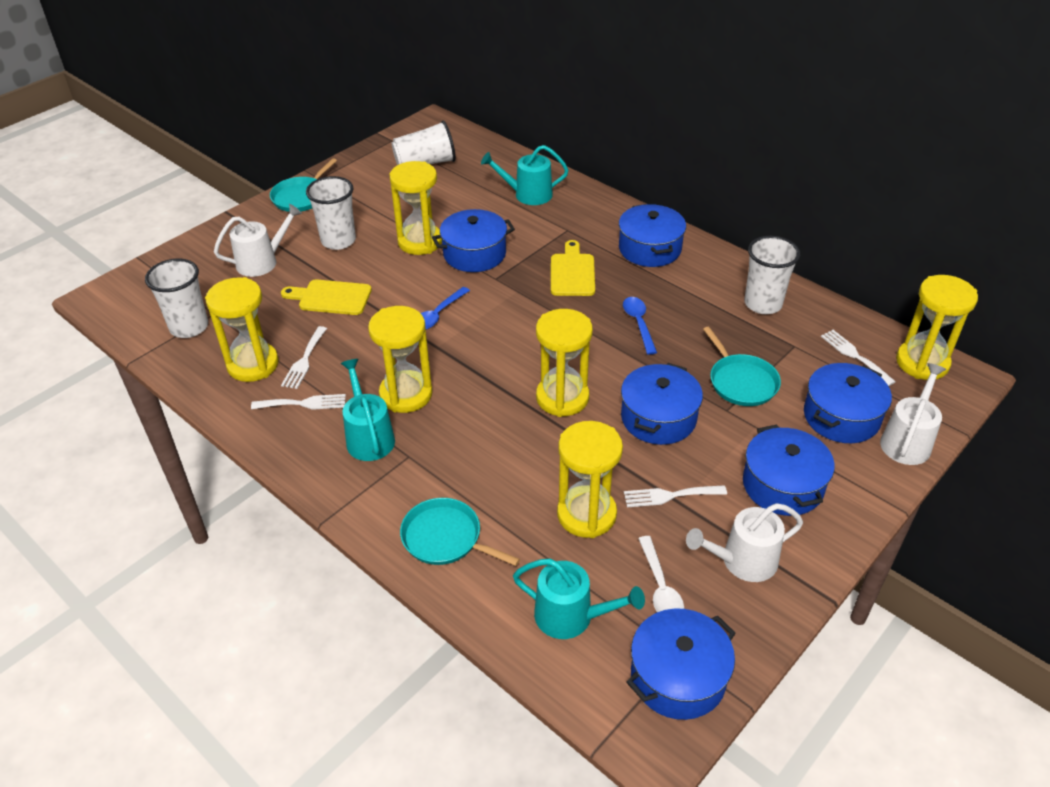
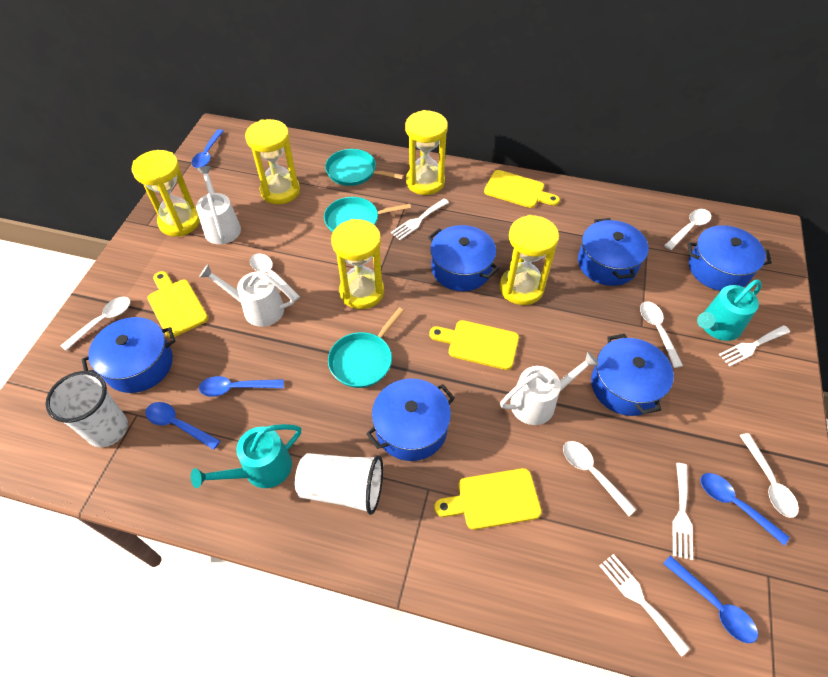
blue spoon: [421,287,470,329] [623,297,657,355] = 2 -> [145,402,220,450] [191,129,224,168] [199,376,284,397] [663,555,758,643] [700,473,790,545] = 5
turquoise watering can: [341,359,395,461] [481,145,569,205] [513,558,645,639] = 3 -> [191,424,301,488] [697,279,762,341] = 2
white cup: [145,259,208,338] [306,176,356,250] [392,121,456,165] [744,236,800,314] = 4 -> [45,371,128,447] [295,453,383,515] = 2
white spoon: [638,536,684,612] = 1 -> [61,297,130,351] [250,253,300,301] [563,441,637,516] [640,302,683,368] [664,209,711,250] [739,433,799,518] = 6
yellow cutting board: [281,280,372,315] [551,240,595,296] = 2 -> [147,271,208,338] [429,320,519,370] [434,468,542,530] [484,170,560,208] = 4
yellow hourglass: [205,277,279,382] [368,306,432,413] [389,161,442,255] [536,309,593,417] [557,421,623,538] [896,275,978,380] = 6 -> [132,150,200,237] [245,119,300,204] [331,219,384,309] [405,110,448,195] [500,215,559,305] = 5

